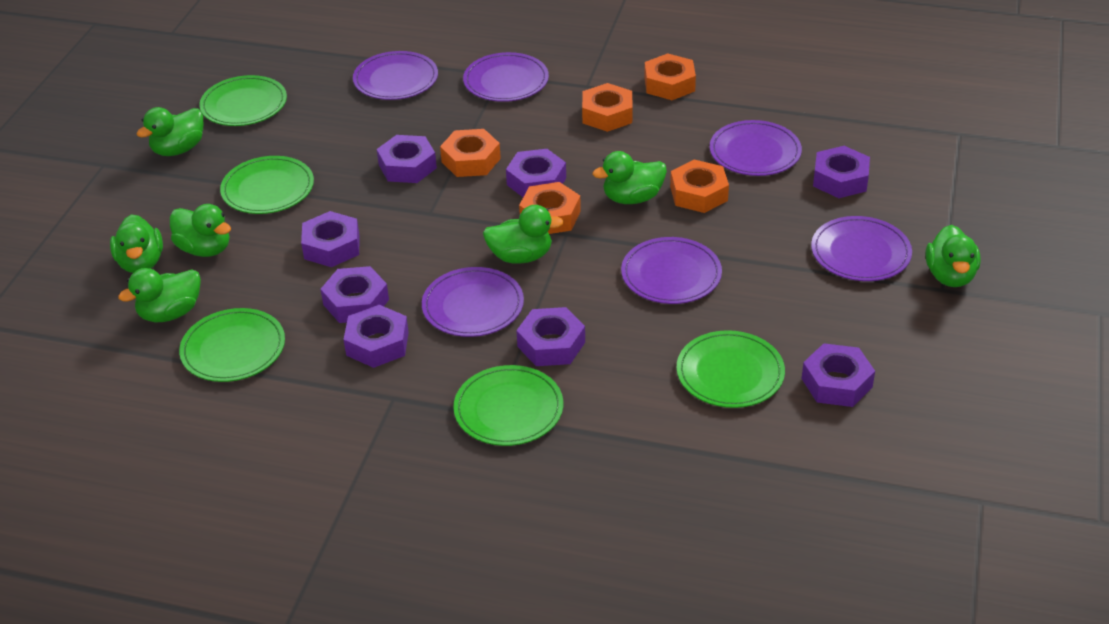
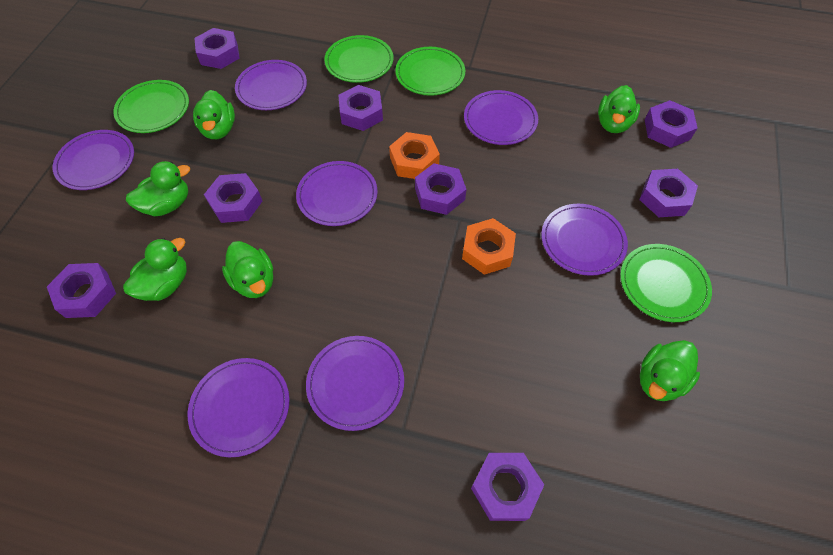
green duck: [110,214,163,273] [118,268,201,322] [137,107,203,156] [170,204,231,257] [483,205,564,264] [593,151,667,204] [926,225,981,287] = 7 -> [123,238,187,301] [126,161,190,216] [193,90,235,139] [222,241,273,298] [598,85,640,133] [640,340,700,401] = 6
green plate: [179,308,285,382] [199,75,287,126] [220,156,314,214] [453,365,563,446] [677,330,785,408] = 5 -> [113,80,189,133] [324,35,394,83] [395,47,465,96] [620,244,712,322] = 4
orange nut: [440,129,501,177] [519,182,581,234] [582,83,632,132] [644,53,696,100] [670,160,729,213] = 5 -> [389,132,440,179] [462,218,516,275] = 2
purple plate: [353,51,438,100] [422,267,524,337] [463,52,549,102] [621,237,722,304] [710,120,802,176] [811,216,912,281] = 6 -> [53,130,134,190] [188,358,289,457] [235,60,307,110] [296,161,378,226] [306,336,404,431] [464,90,538,145] [541,204,628,276] = 7

